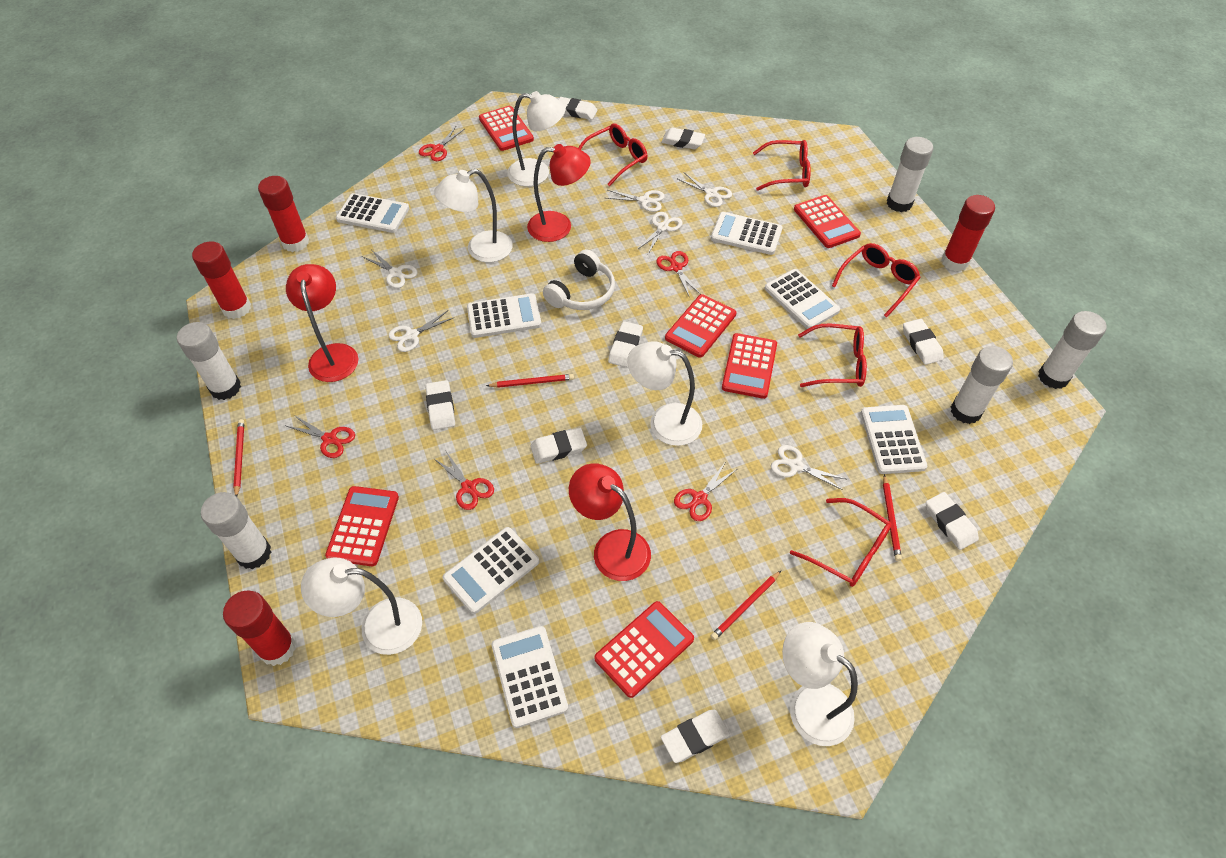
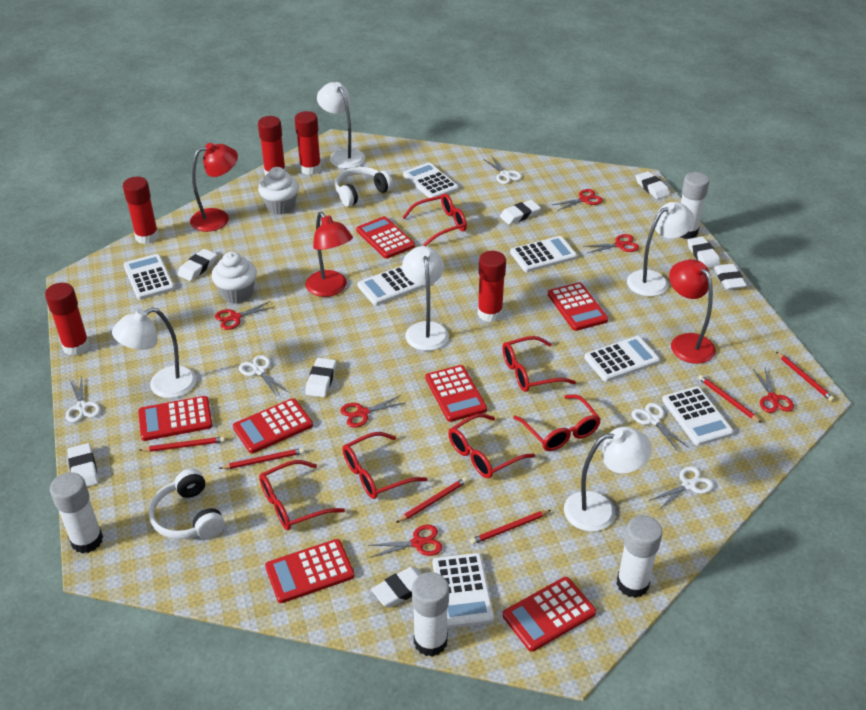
red calculator: [325,486,399,566] [479,106,534,151] [594,601,694,698] [665,294,736,358] [722,333,777,399] [794,195,861,248] = 6 -> [138,396,213,441] [233,398,313,453] [265,539,354,603] [356,216,415,259] [425,365,487,422] [503,577,596,652] [548,282,608,331] = 7
red glasses: [579,123,648,186] [753,140,811,191] [790,498,892,587] [798,324,867,387] [832,243,921,318] = 5 -> [259,460,345,530] [342,432,427,499] [403,193,467,246] [448,413,535,478] [502,336,576,392] [513,394,601,451] = 6
red glue stick: [192,241,251,319] [223,591,296,666] [258,176,309,252] [941,195,995,272] = 4 -> [45,283,90,356] [123,177,159,244] [258,116,286,176] [294,111,321,175] [478,251,506,322] = 5
red pencil: [233,419,244,497] [486,374,574,388] [711,571,781,640] [883,474,902,561] = 4 -> [139,437,225,452] [218,448,304,469] [396,477,467,523] [470,510,551,544] [698,375,762,423] [776,352,834,402] = 6
red scissors: [286,415,355,458] [419,127,465,161] [435,451,494,510] [656,251,700,298] [674,461,737,521] = 5 -> [215,301,274,330] [340,395,404,428] [368,525,443,557] [552,189,603,211] [583,234,639,253] [753,368,794,413] = 6
white cupcake: none = 0 -> [212,252,257,303] [258,167,299,215] = 2
white glue stick: [177,322,241,400] [201,492,271,569] [887,137,933,212] [951,346,1013,424] [1038,311,1107,389] = 5 -> [50,472,103,554] [412,572,449,657] [617,515,663,598] [680,172,710,239] = 4
white headphones: [543,249,615,310] = 1 -> [148,469,225,539] [335,167,393,207] = 2
white scissors: [363,250,418,288] [388,311,455,352] [606,190,665,212] [637,212,683,254] [678,173,732,207] [771,445,846,490] = 6 -> [66,376,101,423] [239,355,288,395] [483,157,522,184] [632,403,688,450] [649,466,714,510] = 5

